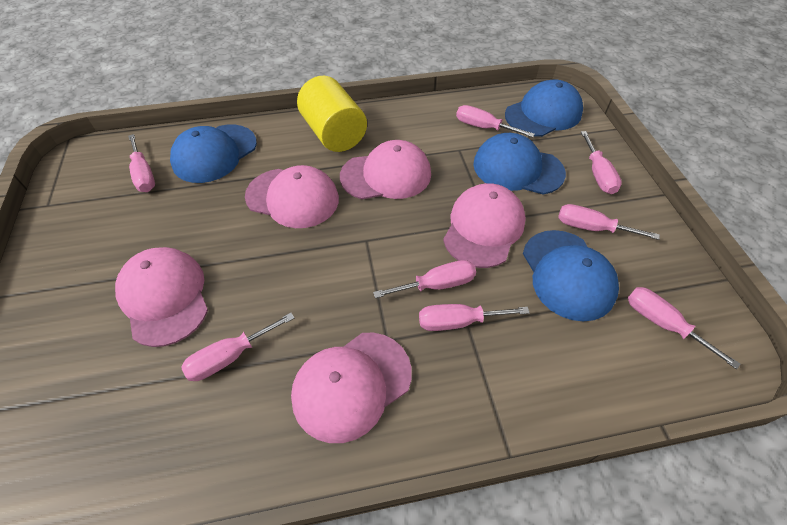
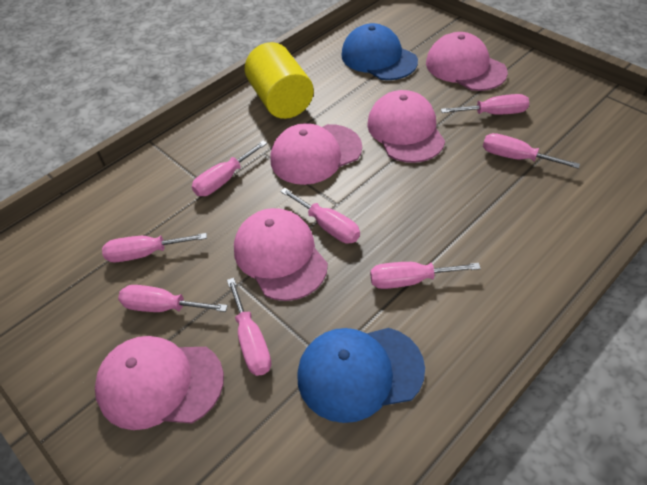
blue cap: [170,125,257,183] [473,133,566,194] [505,79,583,137] [523,230,619,321] = 4 -> [297,328,425,423] [341,23,418,80] = 2

